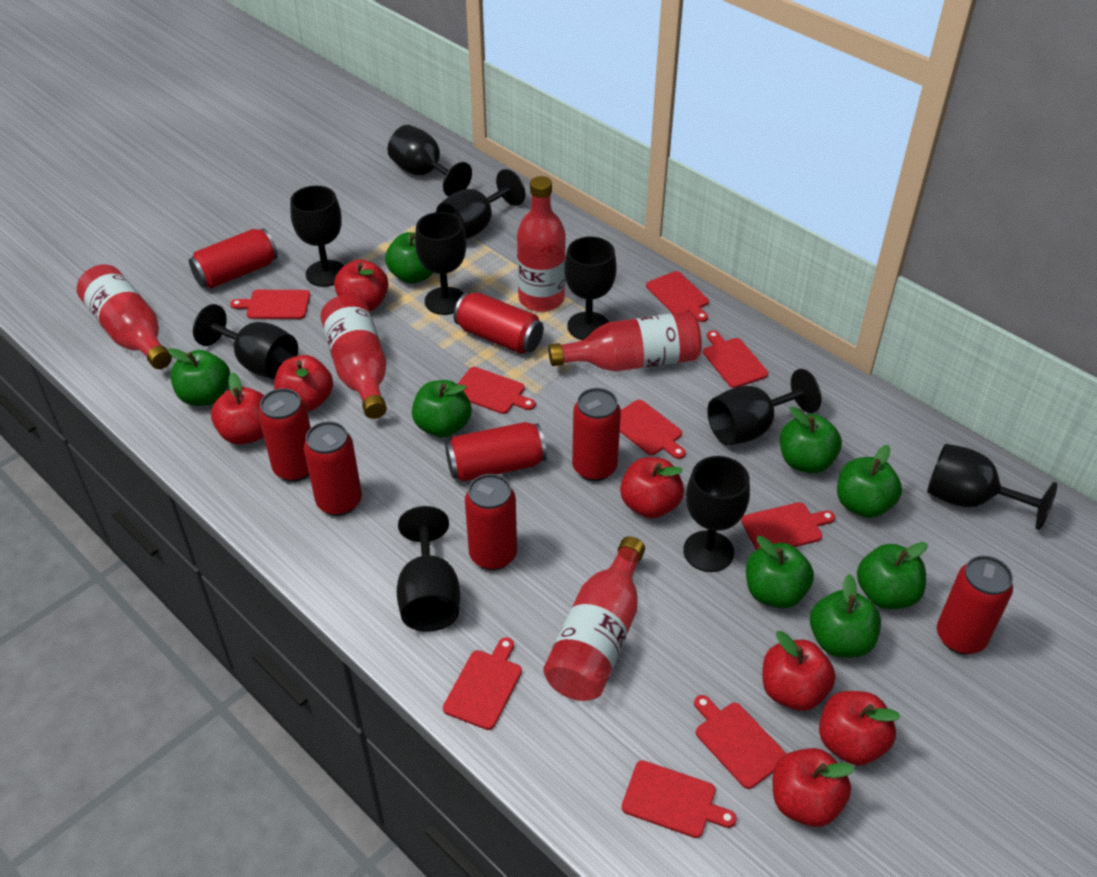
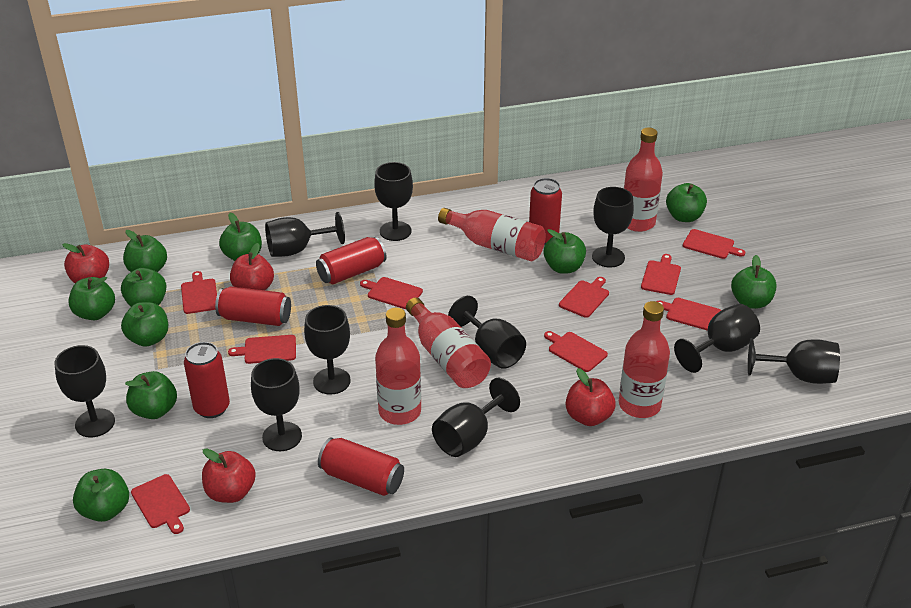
green apple: [168,348,230,406] [385,232,434,284] [412,380,471,438] [746,536,814,609] [780,407,842,473] [810,574,881,658] [837,445,902,518] [857,542,927,609] = 8 -> [69,277,115,320] [73,469,129,522] [121,268,167,307] [121,302,168,347] [123,230,167,272] [125,371,177,419] [219,213,262,261] [544,229,586,274] [666,183,707,222] [731,255,777,309] = 10
red apple: [211,372,264,445] [274,355,333,411] [334,259,388,311] [620,457,684,518] [762,631,836,711] [773,748,855,827] [819,691,900,765] = 7 -> [62,243,109,283] [202,448,256,503] [230,243,274,290] [566,368,616,426] = 4
red can: [189,228,278,288] [258,388,311,482] [304,421,362,516] [445,422,547,482] [454,292,544,354] [465,474,517,570] [572,388,621,481] [937,556,1013,655] = 8 -> [184,342,230,418] [215,287,291,326] [316,237,387,285] [318,437,404,496] [529,178,562,245] = 5

